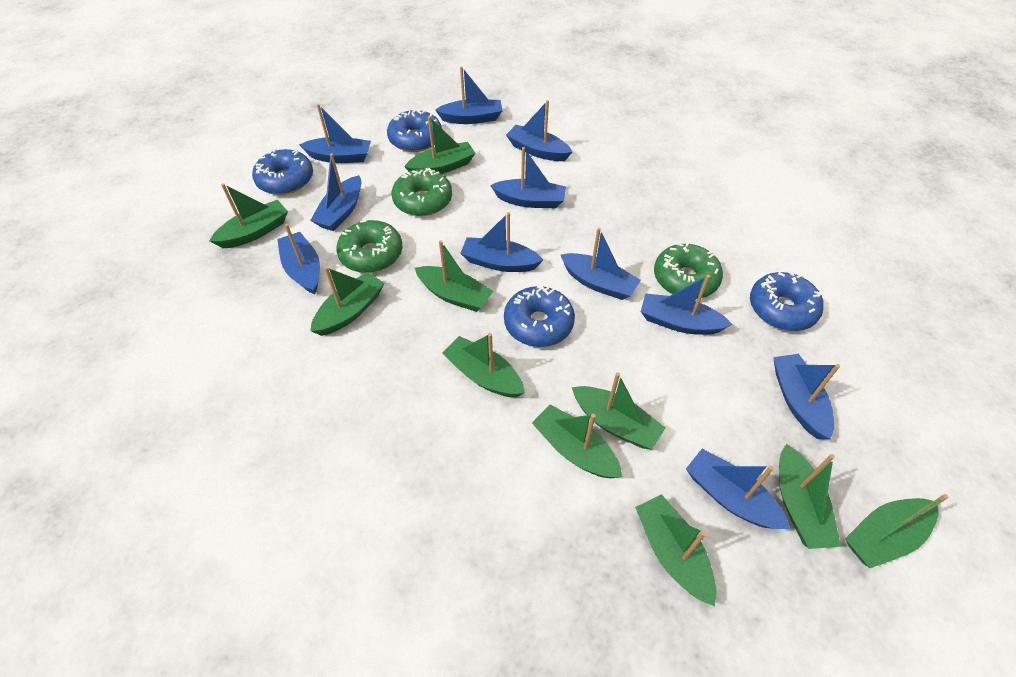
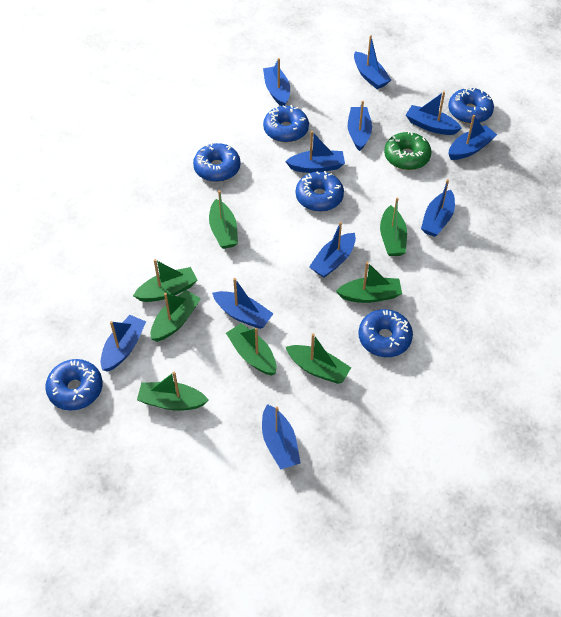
blue donut: [252,149,313,195] [387,108,442,152] [504,285,575,347] [750,271,823,331] = 4 -> [45,359,103,411] [193,143,241,182] [263,105,309,142] [296,171,344,212] [358,309,413,357] [448,87,494,124] = 6
green boat: [209,183,288,248] [310,267,384,336] [404,116,475,174] [415,240,493,312] [442,333,525,397] [532,404,623,478] [572,372,665,449] [635,494,717,606] [779,444,841,549] [845,494,948,568] = 10 -> [133,259,197,302] [137,371,208,411] [151,290,201,342] [209,190,238,249] [226,323,276,376] [286,333,351,384] [336,262,402,303] [380,198,407,256] = 8
green donut: [336,220,402,273] [392,168,452,216] [654,242,723,299] = 3 -> [384,131,431,170] = 1

